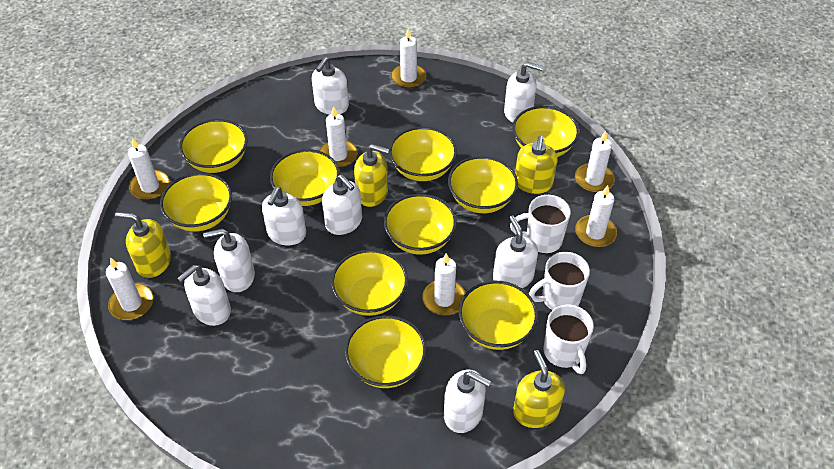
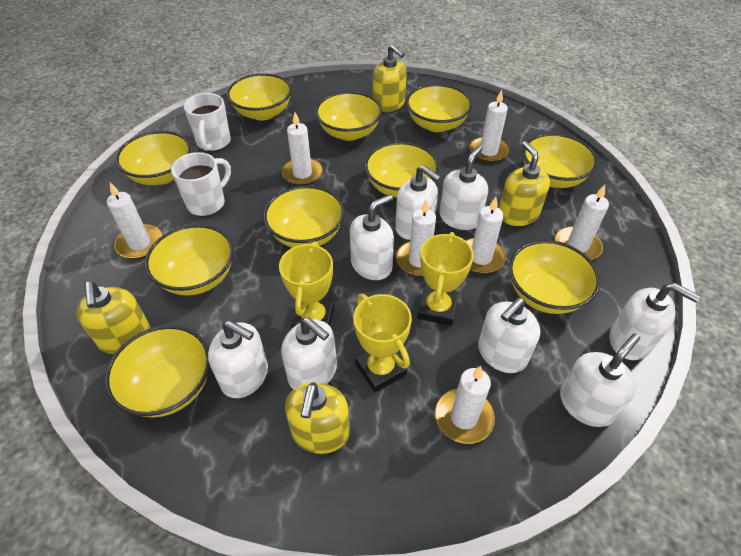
white mug: [510,195,571,254] [529,252,590,310] [543,305,594,374] = 3 -> [171,152,231,217] [184,93,231,151] = 2
yellow trophy: none = 0 -> [279,241,334,328] [353,294,412,392] [417,232,474,326] = 3

